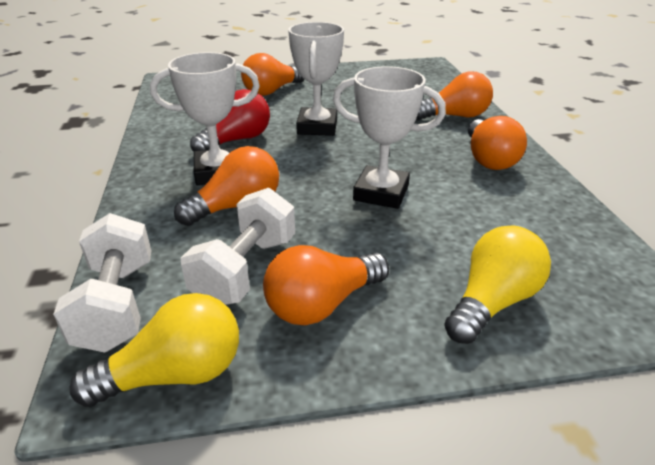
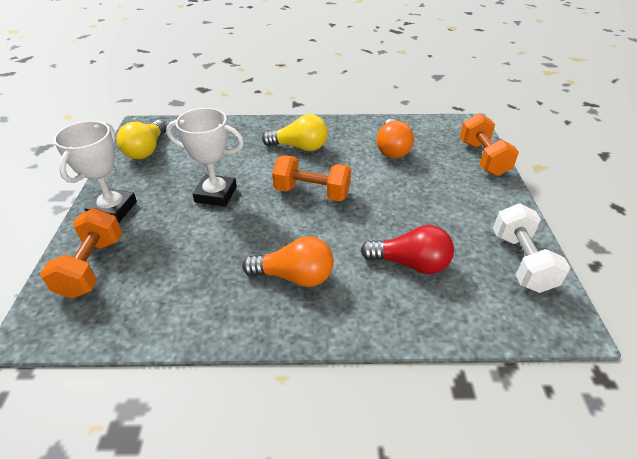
orange dumbbell: none = 0 -> [40,208,122,299] [272,155,351,201] [460,113,519,176] = 3
orange light bulb: [174,146,279,226] [241,53,305,96] [263,245,389,325] [416,72,493,120] [468,116,527,170] = 5 -> [242,236,334,287] [376,119,414,158] = 2
white dumbbell: [53,213,152,353] [181,188,295,305] = 2 -> [493,203,571,293] = 1
white trophy: [150,52,260,185] [288,22,344,136] [333,66,446,209] = 3 -> [53,121,137,223] [166,108,244,207] = 2

